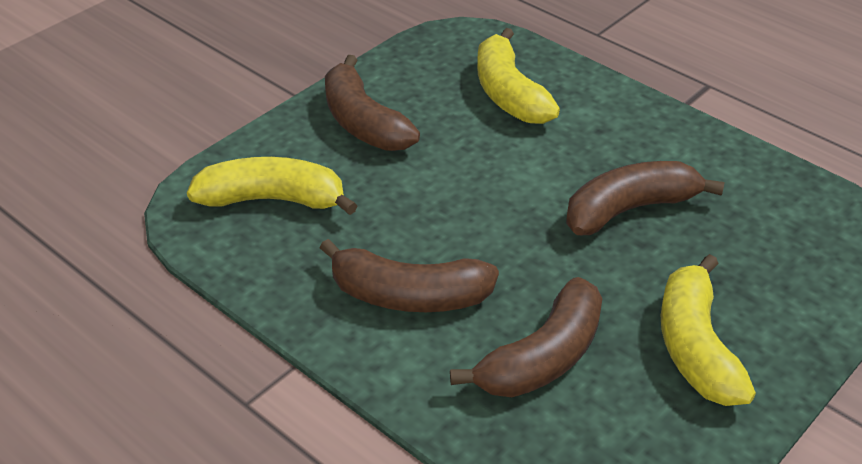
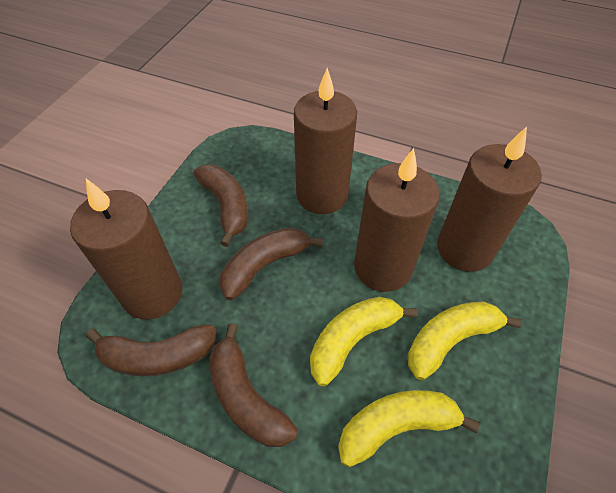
brown candle: none = 0 -> [70,179,182,319] [294,68,357,214] [354,148,440,292] [437,127,542,272] = 4

